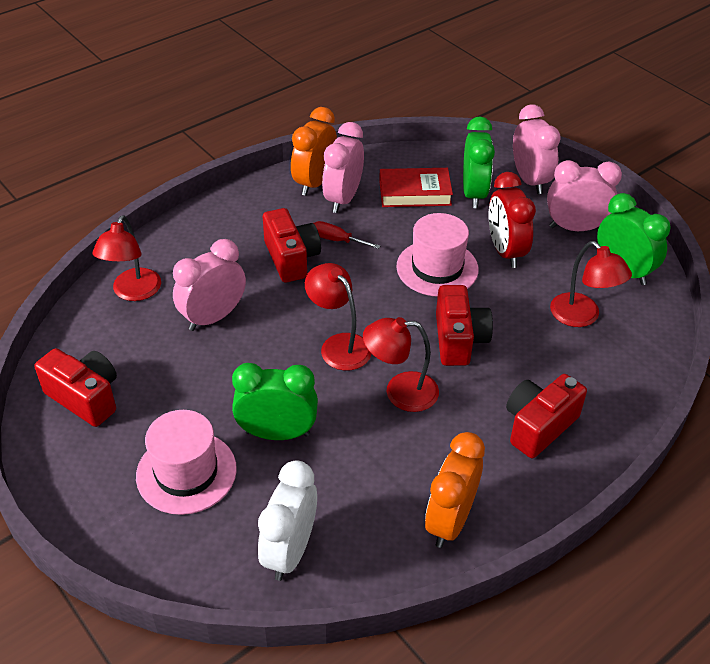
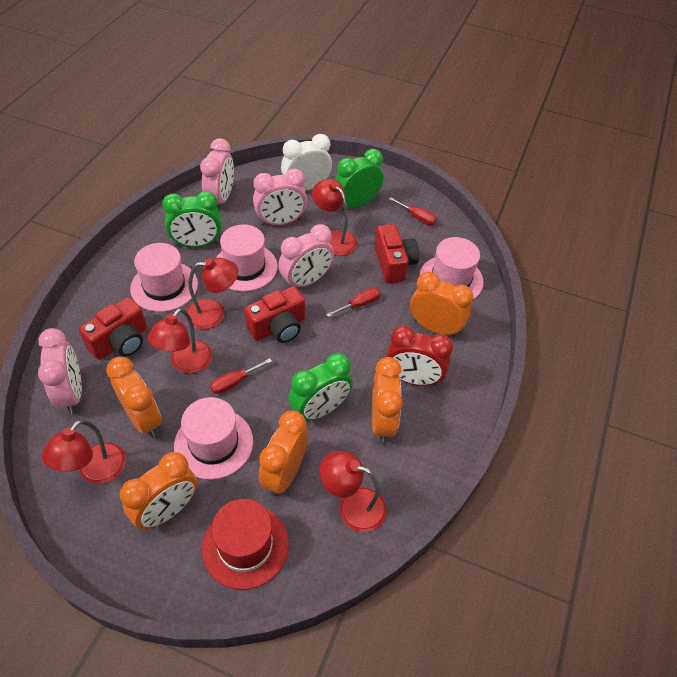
orange clock: [291,107,337,196] [425,432,485,548] = 2 -> [106,357,162,437] [120,452,197,529] [259,411,308,497] [372,357,403,443] [410,272,473,337] = 5
pink hat: [136,410,237,515] [396,213,479,297] = 2 -> [130,243,198,312] [174,397,253,480] [216,225,277,291] [419,237,484,299] = 4
red book: [379,168,453,207] = 1 -> none = 0
red camera: [35,348,117,427] [263,208,321,283] [436,285,493,366] [506,374,587,458] = 4 -> [79,297,147,360] [244,286,305,343] [374,224,419,284] = 3
red hat: none = 0 -> [202,499,289,590] = 1
red lamp: [92,215,161,301] [305,263,371,370] [363,317,439,412] [550,241,632,327] = 4 -> [42,420,126,484] [147,308,212,374] [186,258,238,329] [312,179,357,256] [320,451,387,532] = 5
red screwdriver: [314,221,380,249] = 1 -> [210,358,272,394] [326,287,381,317] [389,197,437,225] = 3

